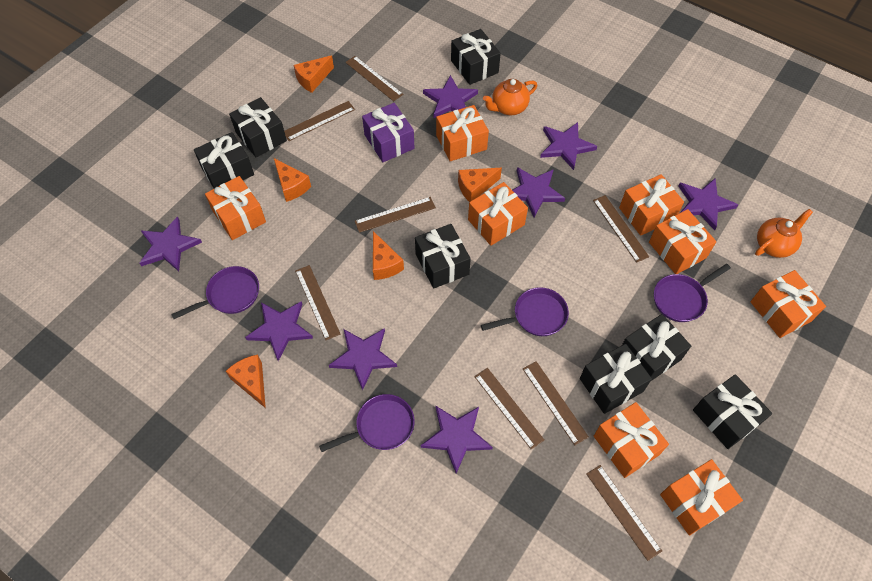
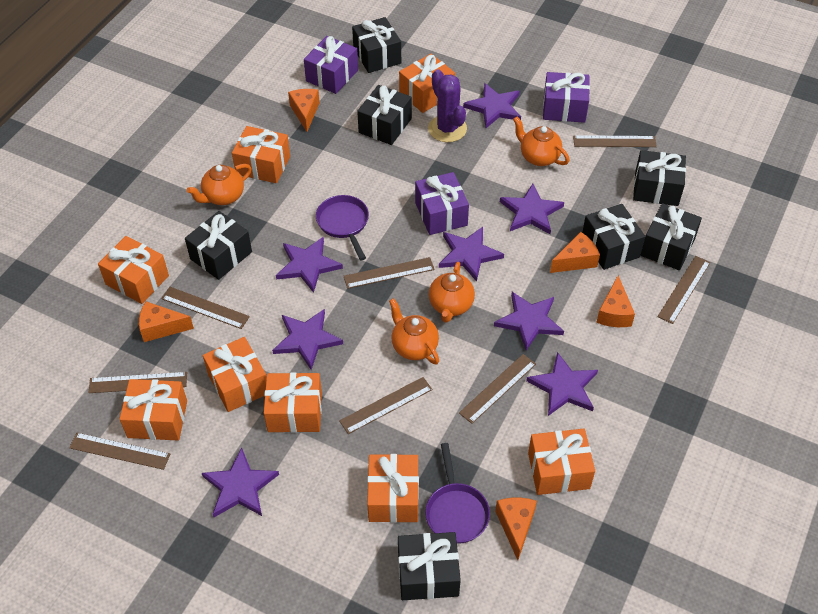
orange teapot: [483,79,537,115] [755,209,813,258] = 2 -> [187,164,251,205] [389,298,439,365] [429,262,475,323] [513,117,570,166] = 4
purple cactus: none = 0 -> [428,69,467,142] = 1
purple gift: [362,103,414,162] = 1 -> [304,36,358,94] [415,172,469,235] [543,72,590,123] = 3
purple pan: [171,266,259,319] [319,394,415,452] [481,287,569,336] [654,264,731,322] = 4 -> [316,195,369,260] [425,443,490,544] = 2

